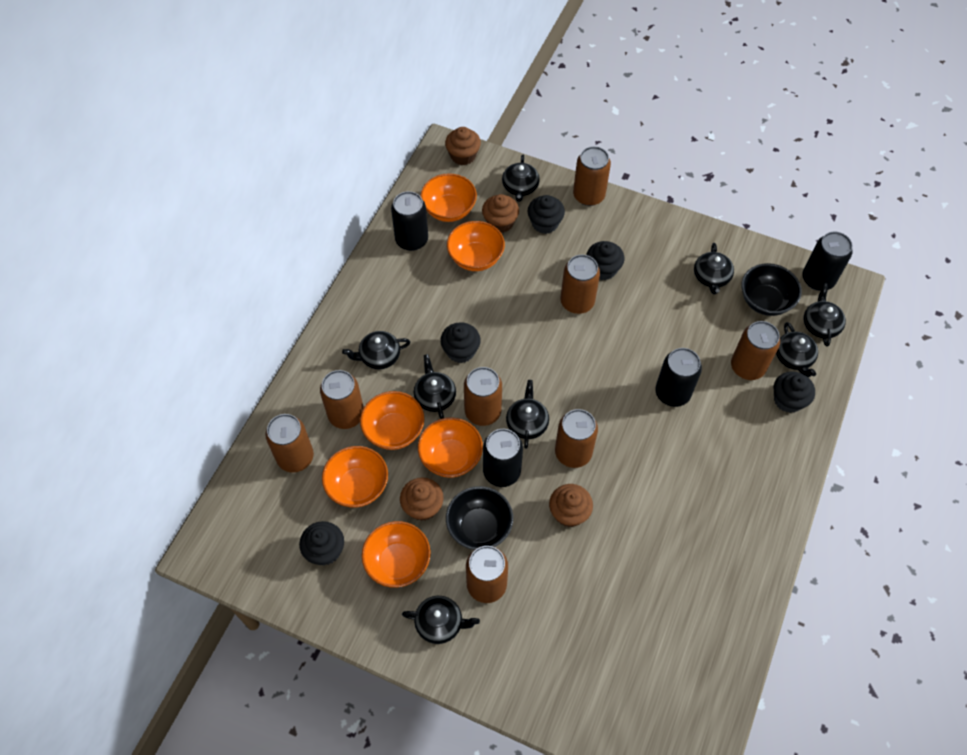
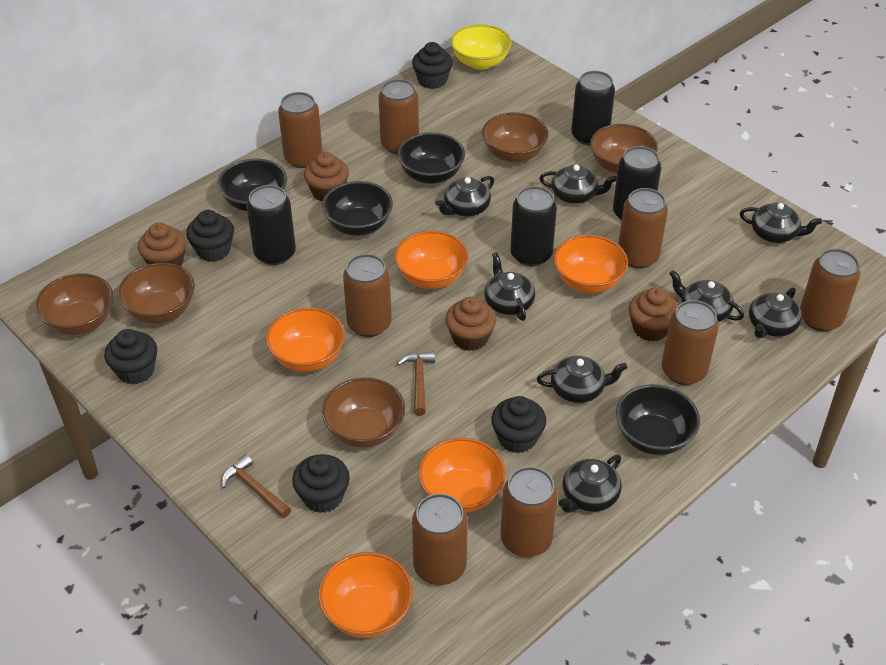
black bowl: [446,486,513,550] [741,263,802,316] = 2 -> [217,158,287,211] [322,181,393,236] [397,132,465,184] [616,384,700,455] = 4
brown bowl: none = 0 -> [35,273,113,335] [118,263,195,324] [322,377,405,448] [482,112,549,163] [590,124,658,174] = 5
brown hammer: none = 0 -> [222,454,291,518] [397,351,435,416] = 2
orange bowl: [322,446,388,507] [360,391,424,450] [362,521,431,588] [418,417,483,478] [420,173,477,222] [447,221,505,271] = 6 -> [266,308,345,372] [318,552,413,638] [394,231,468,289] [418,438,506,513] [554,235,628,293] = 5
yellow bowl: none = 0 -> [451,24,512,70] = 1

